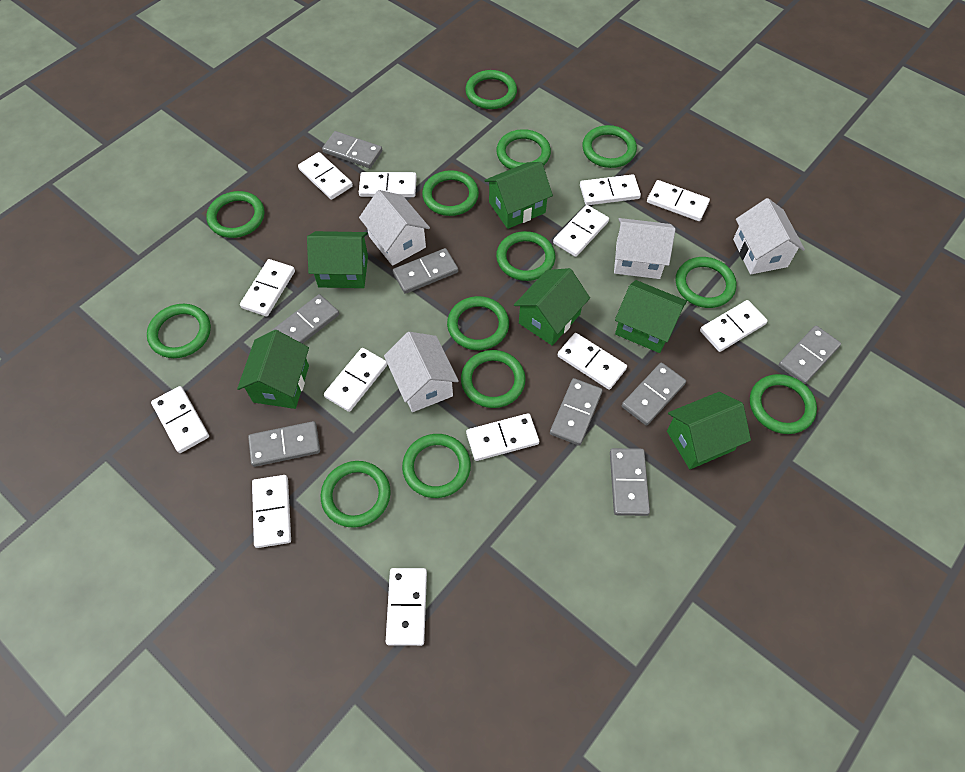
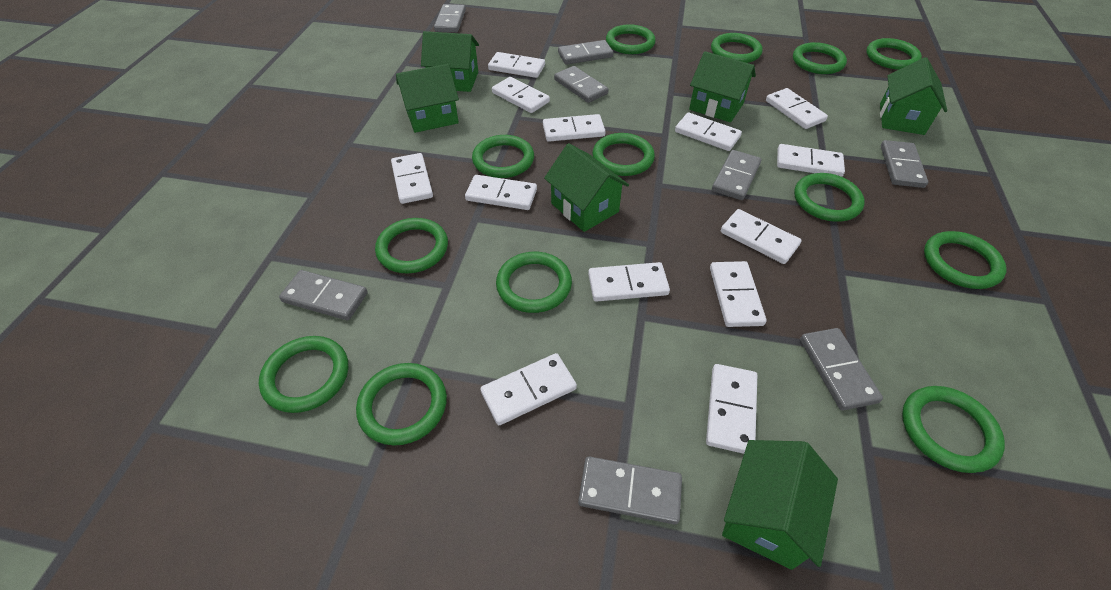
white house: [359,190,430,266] [384,332,459,412] [614,218,675,279] [733,198,805,274] = 4 -> none = 0

